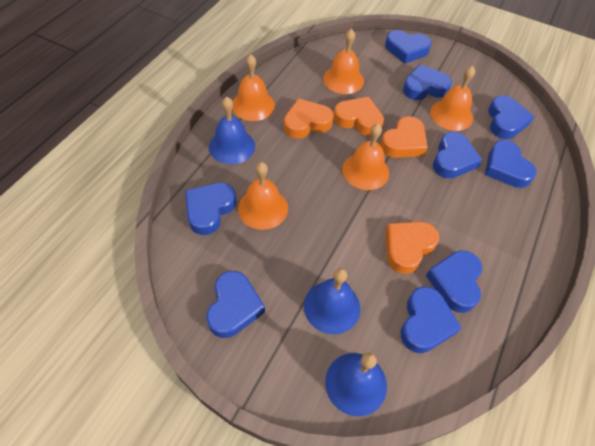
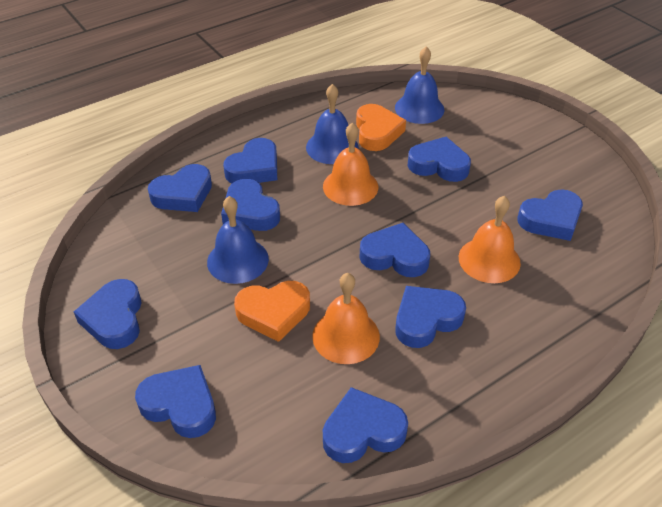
blue heart: [185,183,236,235] [206,271,265,338] [385,30,432,64] [401,286,462,353] [403,64,452,100] [426,250,482,313] [433,132,482,178] [485,140,537,188] [488,96,535,139] = 9 -> [74,279,142,349] [135,365,216,438] [148,164,212,212] [221,179,280,231] [223,138,277,183] [323,387,408,463] [359,223,430,277] [395,286,466,348] [408,137,471,182] [517,189,583,241] = 10
orange bell: [232,54,275,121] [238,162,288,230] [323,29,364,94] [342,124,389,190] [430,66,475,131] = 5 -> [312,273,380,364] [323,123,378,206] [459,196,521,283] = 3
orange heart: [284,98,334,139] [333,97,384,136] [380,116,428,158] [386,222,439,274] = 4 -> [234,281,310,342] [356,104,406,151] = 2

